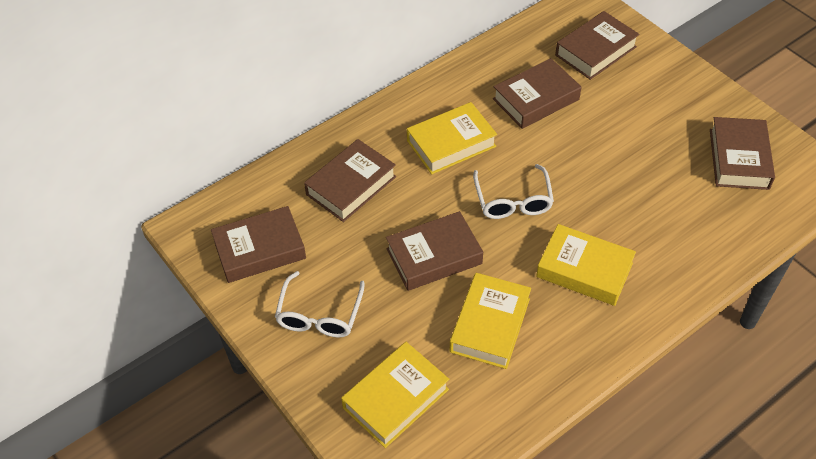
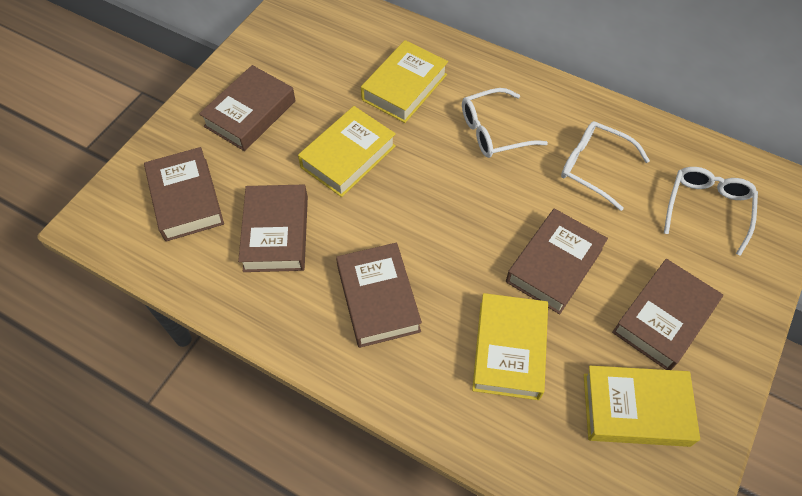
white glasses: [275,271,365,338] [473,164,554,219] = 2 -> [462,88,548,158] [561,121,650,211] [664,167,758,256] = 3

